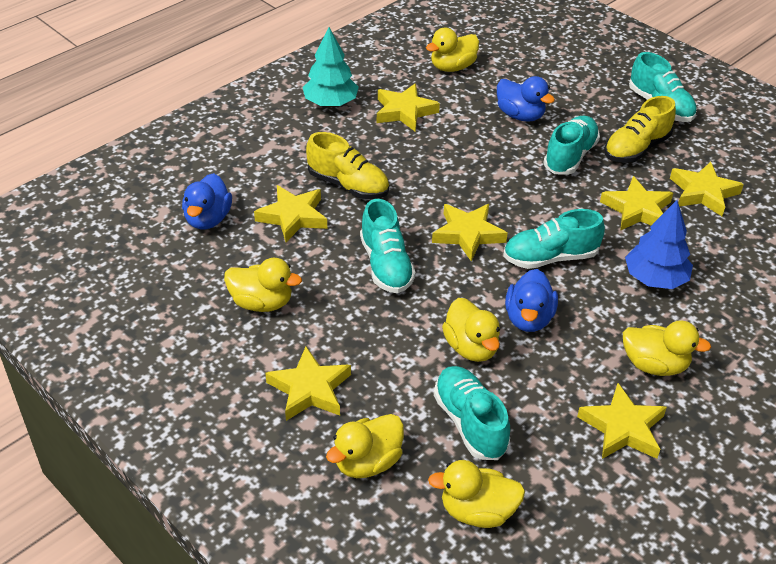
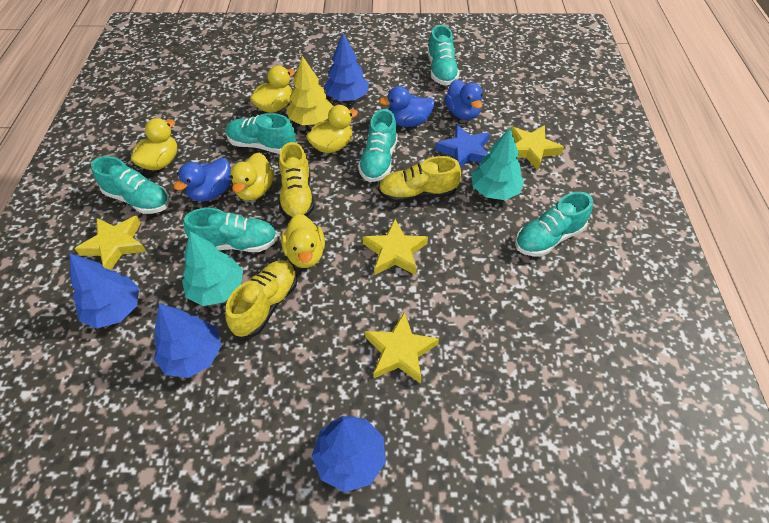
blue star: none = 0 -> [435,124,490,168] = 1
blue tree: [625,200,693,289] = 1 -> [70,253,139,328] [154,304,221,378] [312,415,386,492] [324,34,369,101] = 4
turquoise shoe: [360,199,416,293] [434,366,510,460] [503,209,605,269] [543,116,600,175] [629,52,697,122] = 5 -> [91,156,169,214] [184,208,278,252] [225,113,296,154] [358,109,398,182] [428,25,459,86] [515,192,593,257] = 6
turquoise tree: [302,27,359,107] = 1 -> [182,231,243,306] [471,128,524,200] = 2
yellow duck: [224,258,302,312] [326,414,404,478] [426,28,479,72] [428,460,525,528] [442,298,500,362] [623,320,711,376] = 6 -> [131,118,177,170] [230,153,274,200] [250,65,295,113] [281,214,325,268] [306,105,358,153] = 5
yellow shoe: [306,132,389,199] [604,96,676,163] = 2 -> [225,260,297,338] [279,142,314,220] [378,156,461,203] = 3
yellow star: [254,185,327,242] [265,347,351,421] [377,83,440,131] [432,204,508,261] [577,383,667,459] [600,176,673,231] [670,162,744,216] = 7 -> [75,216,147,270] [362,219,428,275] [365,312,439,384] [511,125,564,170] = 4
yellow tree: none = 0 -> [286,56,333,125] = 1

